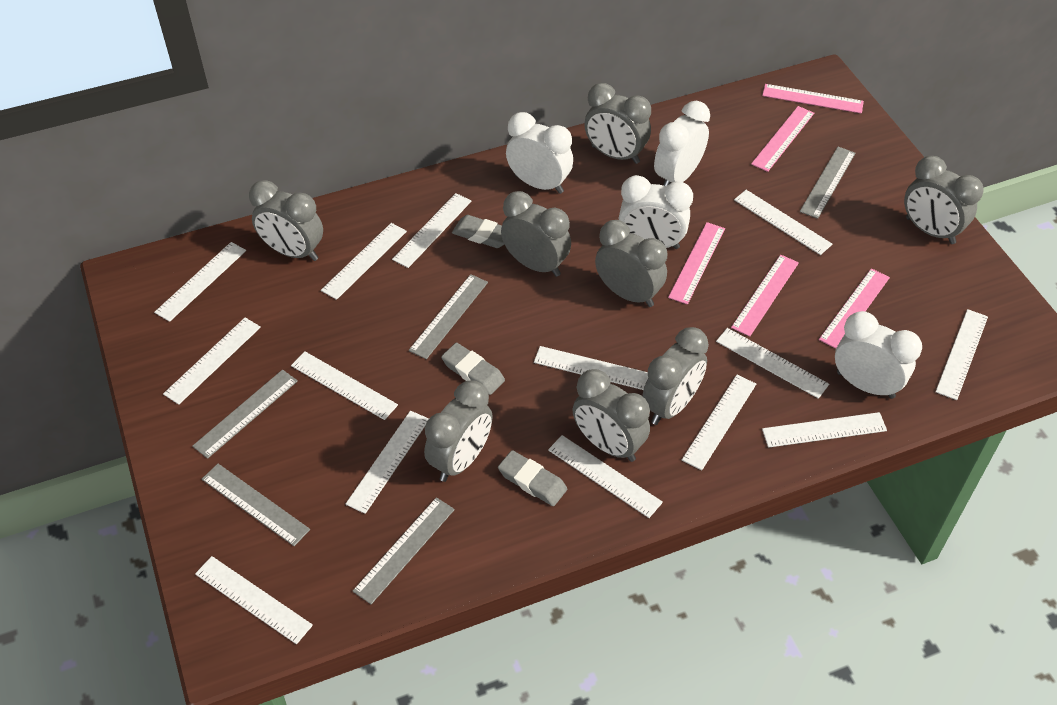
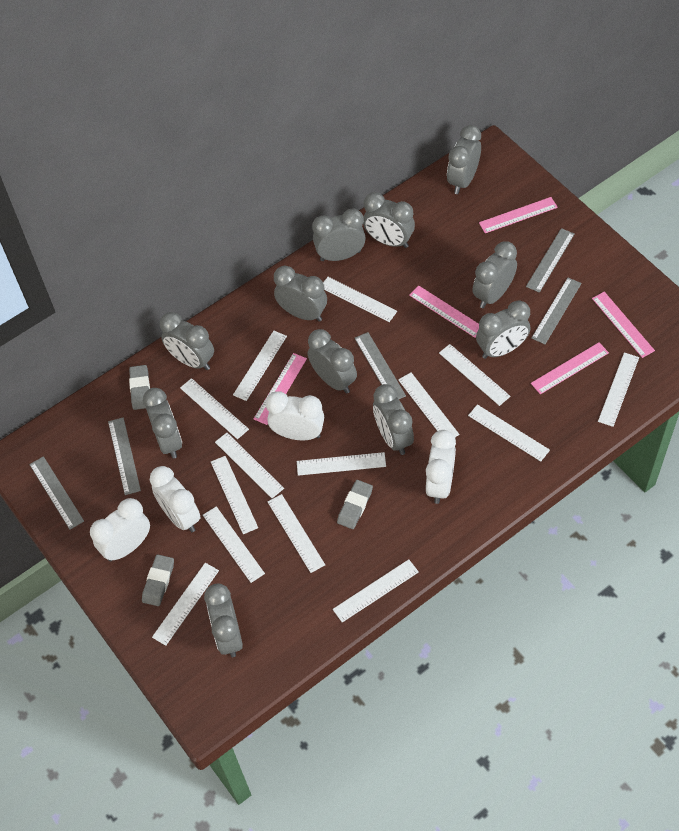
grey clock: [249,180,323,261] [424,380,492,482] [501,191,571,277] [572,369,650,462] [584,83,651,164] [595,220,667,307] [642,327,709,425] [904,156,984,244] = 8 -> [143,388,182,459] [160,312,214,370] [204,583,243,657] [274,266,327,322] [308,329,357,394] [312,209,366,261] [363,192,415,248] [373,384,414,455] [447,125,481,194] [472,241,517,308] [476,300,530,359] = 11

